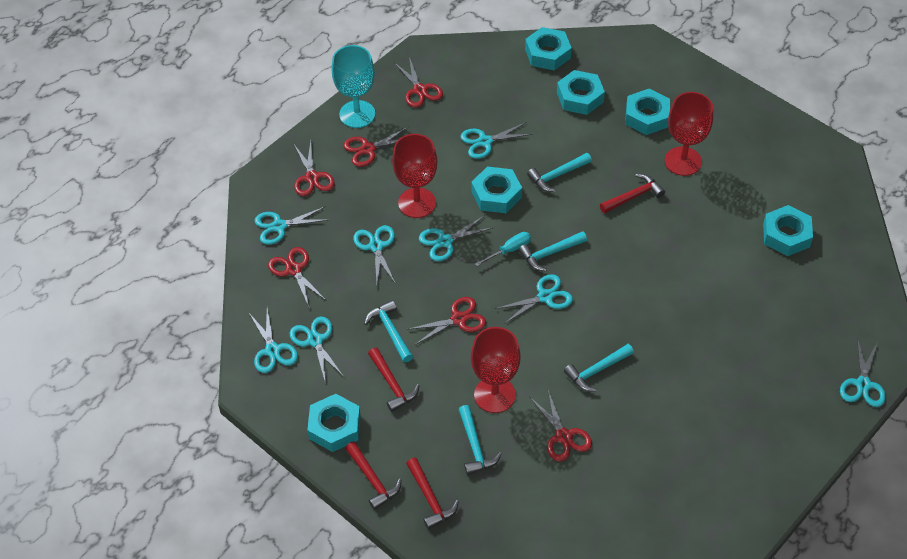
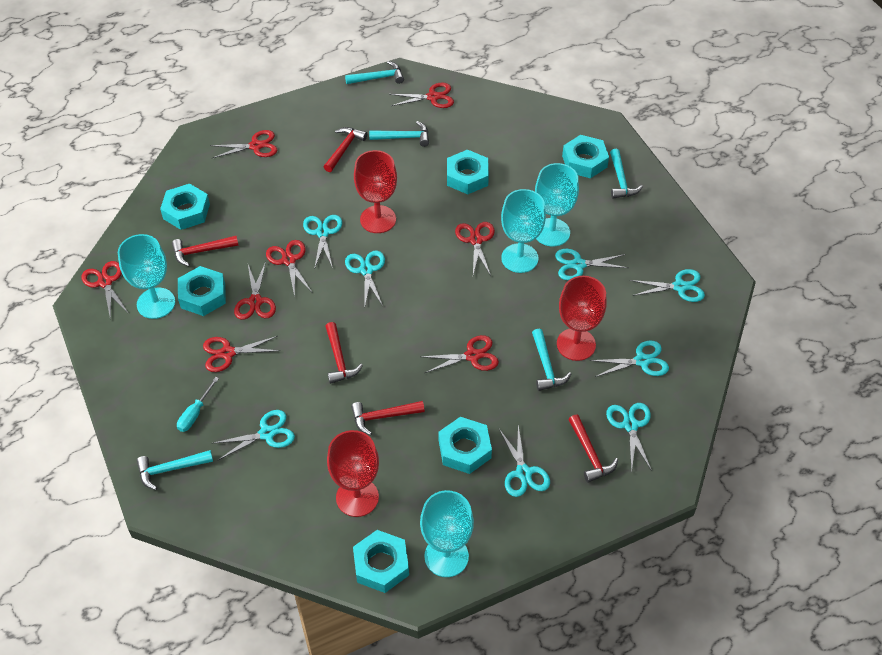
red hammer: [345,442,402,510] [368,347,420,412] [406,458,459,529] [600,174,665,213] = 4 -> [172,236,239,266] [324,127,367,172] [325,322,363,384] [351,401,425,435] [568,415,618,483] = 5
red scissors: [268,247,327,307] [293,141,335,196] [343,127,408,167] [394,57,443,108] [407,297,486,345] [529,390,592,462] = 6 -> [81,261,129,320] [203,336,280,372] [210,130,277,158] [234,262,276,320] [266,240,312,297] [389,83,454,108] [421,335,499,373] [455,222,495,276] = 8
turquoise goblet: [332,45,375,128] = 1 -> [118,234,175,319] [420,490,474,577] [501,189,546,273] [535,163,579,247] = 4

